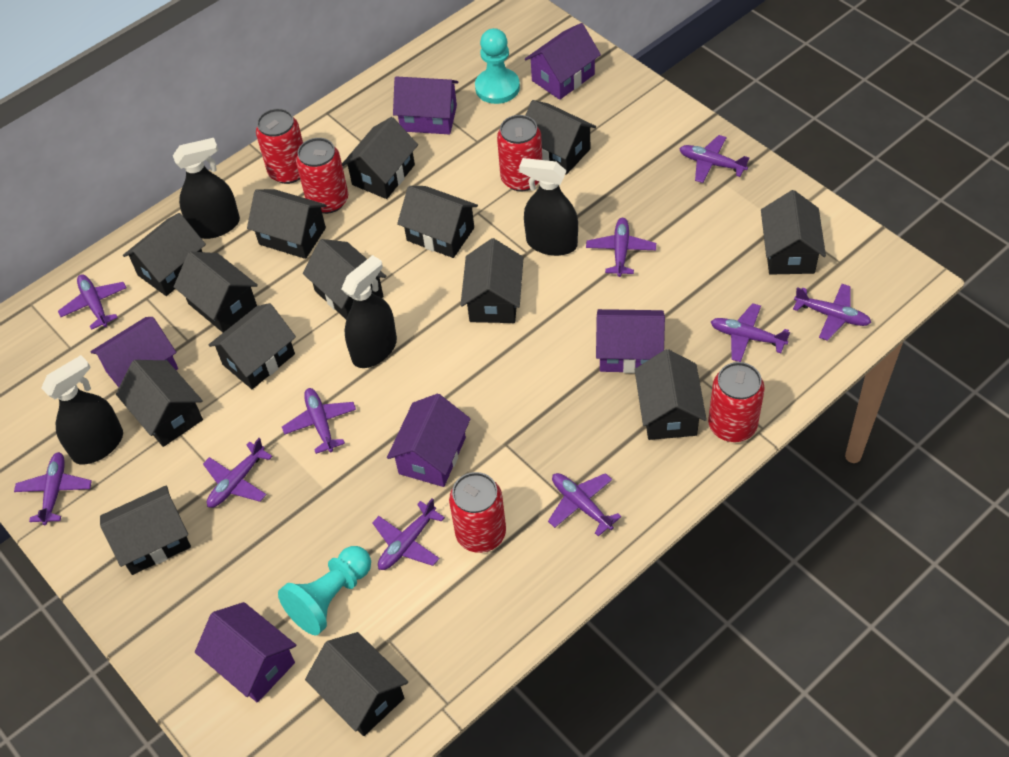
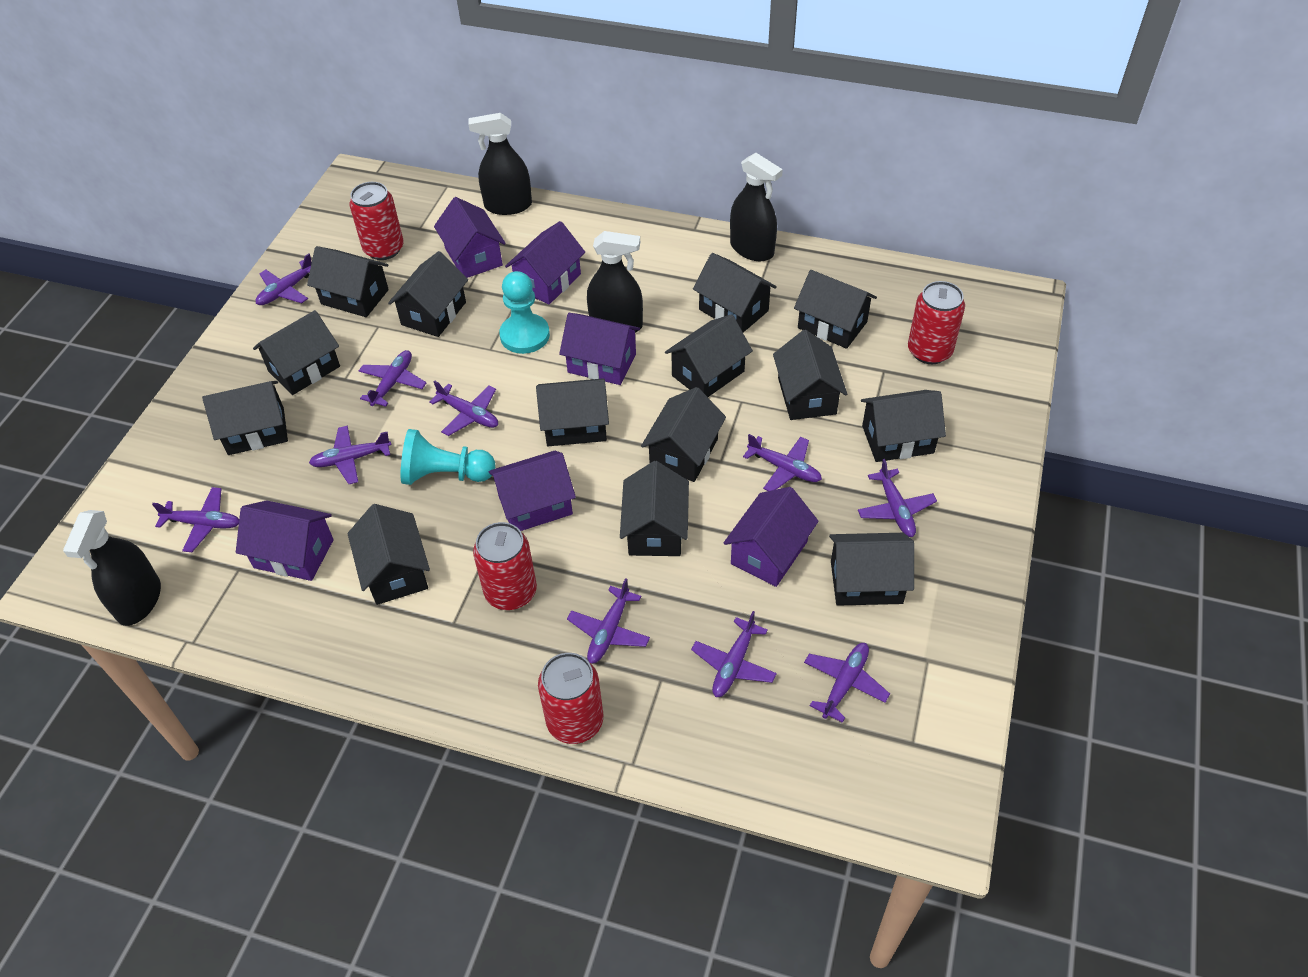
red can: [256,108,303,184] [296,138,348,214] [449,472,506,553] [497,115,542,191] [708,362,765,442] = 5 -> [349,182,404,260] [473,522,537,610] [538,653,603,744] [908,281,965,364] = 4

